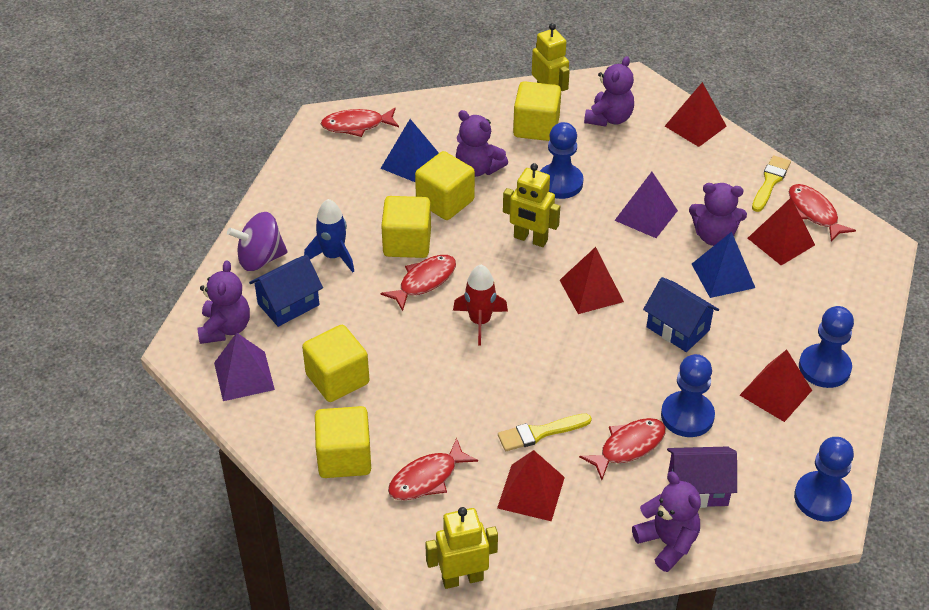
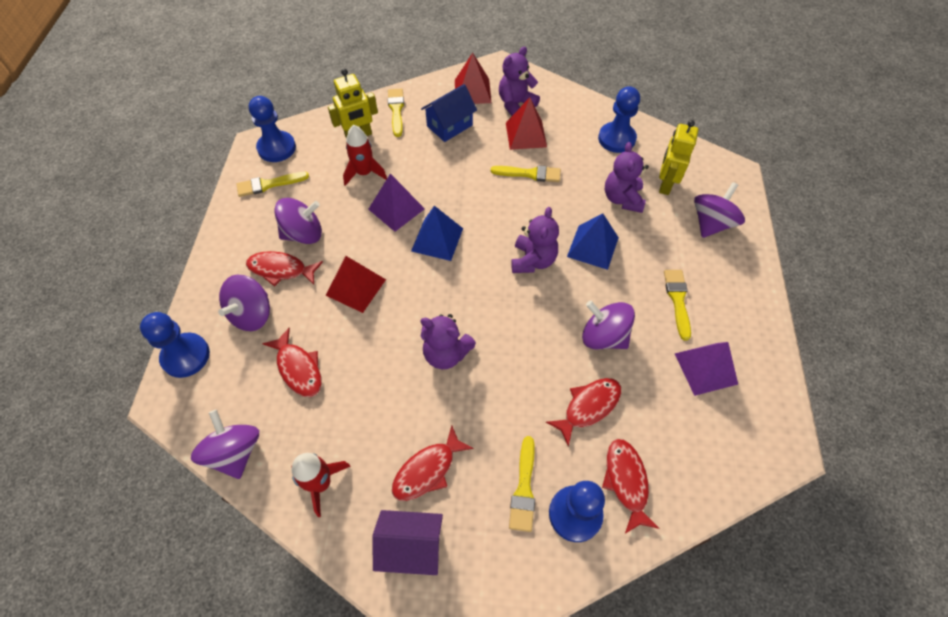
blue house: [249,255,323,327] [643,277,719,352] = 2 -> [421,84,477,142] = 1
blue rocket: [304,199,354,273] = 1 -> none = 0
purple spinning top: [227,212,287,271] = 1 -> [191,410,259,479] [218,275,270,331] [274,198,322,244] [582,301,635,349] [694,182,745,238] = 5
purple teddy bear: [197,260,250,344] [456,110,508,177] [584,56,634,127] [632,472,701,572] [689,183,747,246] = 5 -> [420,314,476,369] [499,47,540,116] [511,207,559,273] [605,142,649,213] = 4
red pyramid: [497,450,565,521] [560,247,624,314] [665,82,727,147] [740,349,812,422] [748,198,815,266] = 5 -> [326,256,386,313] [455,53,491,104] [506,97,547,150] = 3
red rocket: [453,265,508,346] = 1 -> [291,453,351,517] [343,125,387,186] = 2
yellow brush: [498,414,592,451] [752,155,791,212] = 2 -> [237,172,309,197] [388,88,404,137] [491,165,561,182] [509,436,535,532] [664,270,691,341] = 5
yellow cube: [302,325,369,402] [315,406,371,478] [381,196,431,258] [415,151,475,220] [513,81,561,141] = 5 -> none = 0
yellow robot: [425,507,498,589] [503,163,560,247] [532,23,570,104] = 3 -> [328,69,378,138] [659,120,698,195] = 2

